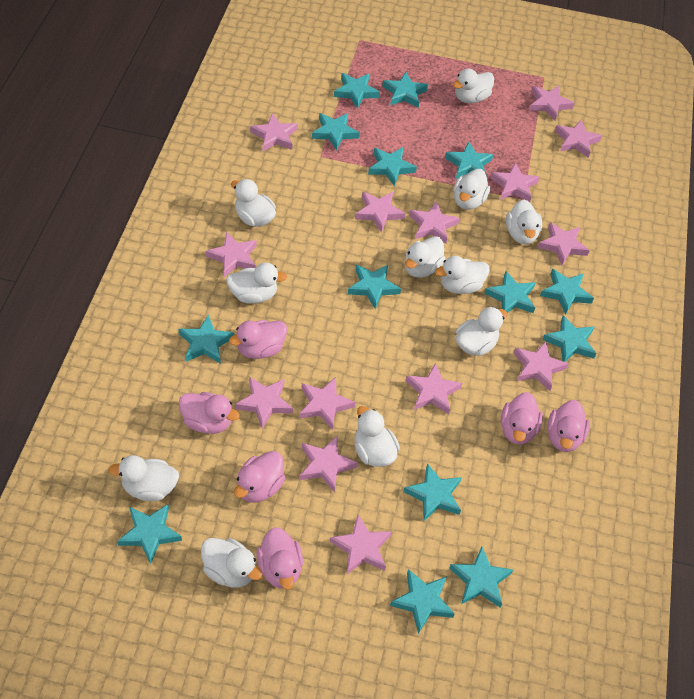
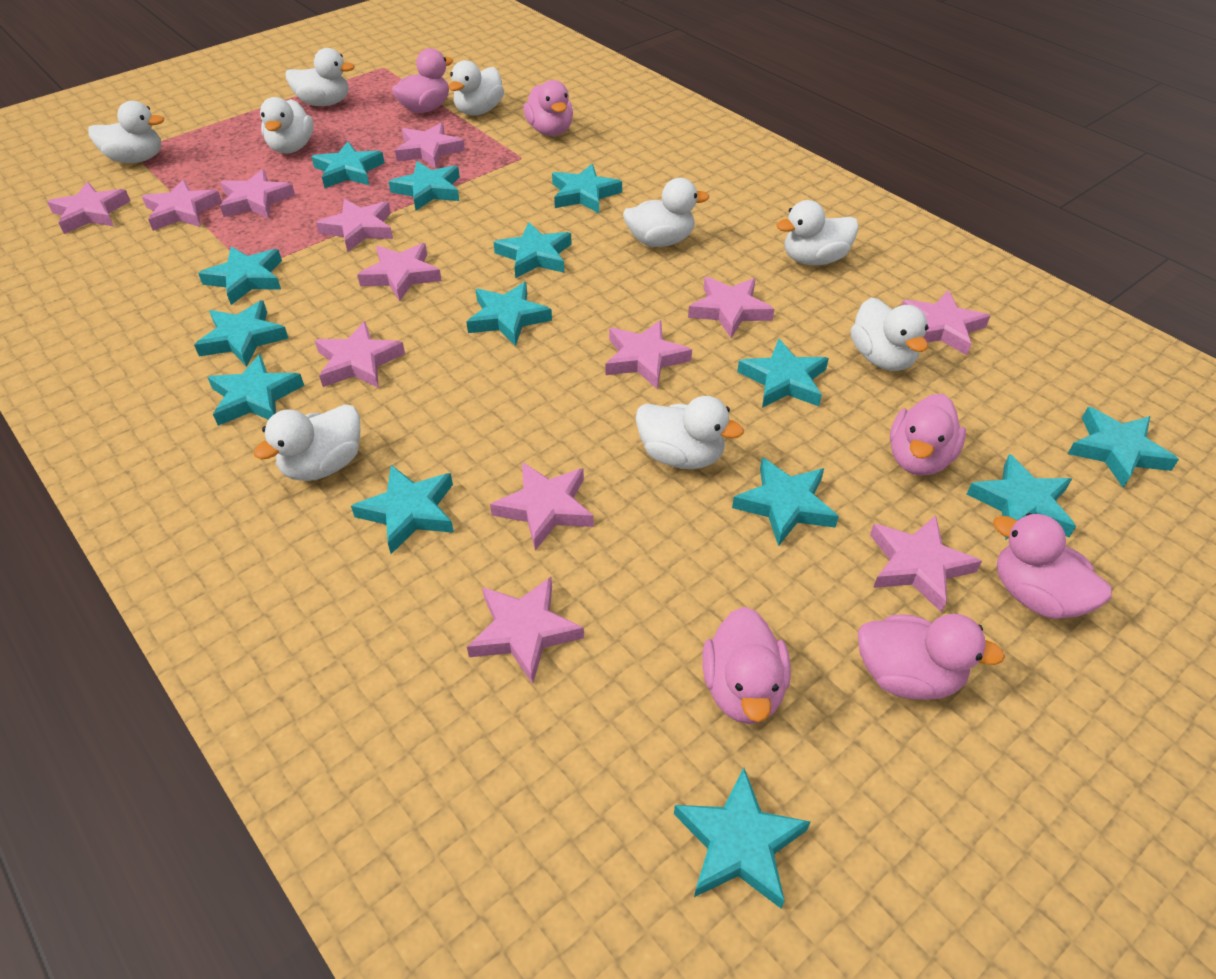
pink star: [206,232,257,277] [235,377,293,429] [250,114,298,151] [299,377,355,430] [300,436,358,492] [330,515,392,574] [355,192,406,233] [406,363,462,415] [409,201,460,244] [490,163,540,202] [514,341,568,391] [529,85,575,121] [538,222,590,265] [555,120,602,158] = 14 -> [47,182,130,234] [142,180,222,231] [220,169,295,218] [315,321,405,388] [316,199,393,252] [357,243,442,301] [395,123,465,168] [467,577,584,684] [490,462,594,550] [605,320,692,389] [688,277,774,338] [870,515,982,613] [902,290,990,355] = 13
white duck: [108,455,179,501] [201,538,262,588] [226,263,287,304] [231,179,276,227] [354,406,400,467] [405,236,445,278] [435,256,490,294] [452,69,494,103] [453,169,491,210] [456,307,507,356] [506,199,542,244] = 11 -> [88,101,164,163] [254,404,360,481] [260,97,314,153] [286,48,355,106] [449,60,504,115] [623,178,709,247] [636,396,744,469] [776,200,859,265] [851,298,928,371] = 9

